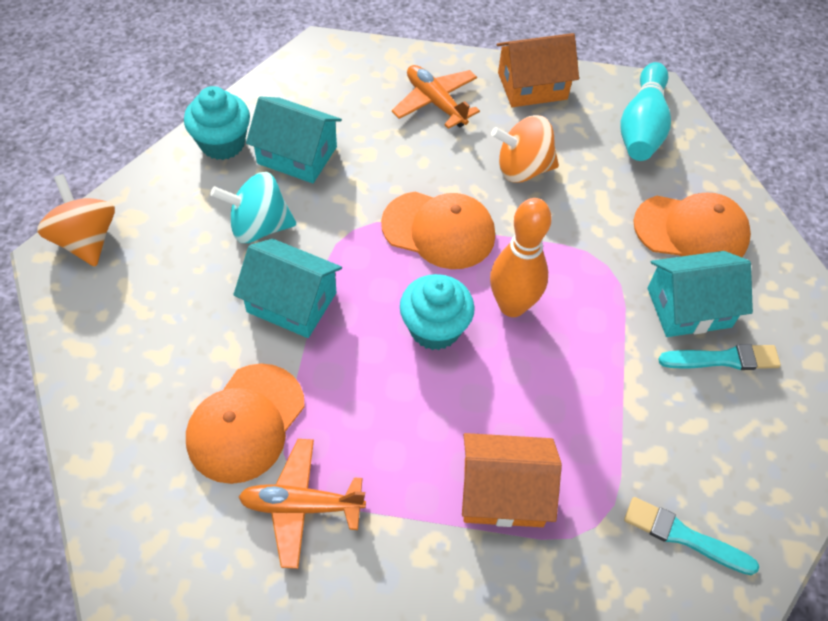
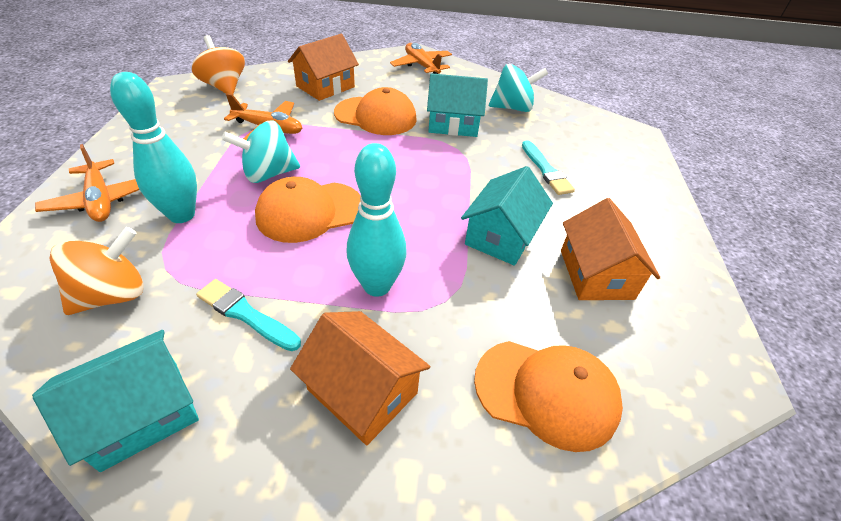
orange bowling pin: [490,198,552,317] = 1 -> none = 0
orange house: [462,433,562,527] [496,33,579,107] = 2 -> [288,34,359,101] [290,311,430,445] [561,198,660,300] = 3
orange plane: [239,439,366,569] [392,65,480,129] = 2 -> [35,144,139,222] [224,93,302,140] [390,43,452,74] = 3
turquoise bowling pin: [620,62,671,161] = 1 -> [110,72,197,223] [346,143,407,297] = 2
turquoise cupcake: [184,86,250,160] [400,274,475,350] = 2 -> none = 0
turquoise spinning top: [210,172,296,243] = 1 -> [222,121,300,183] [489,64,548,112] = 2

